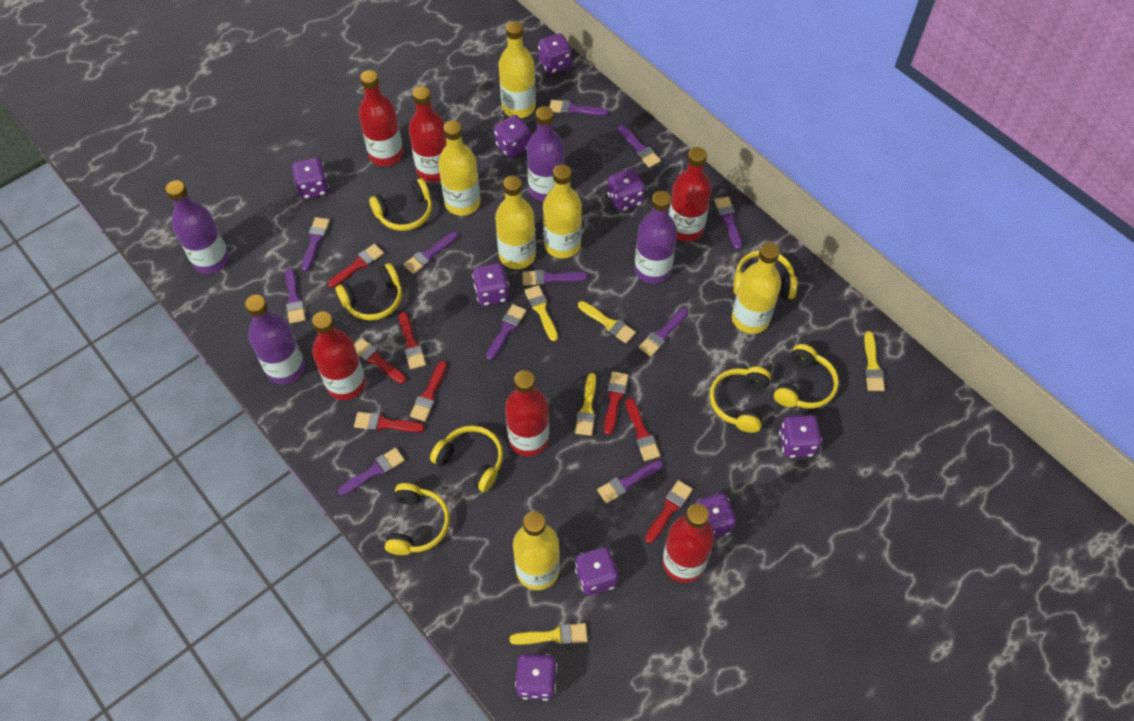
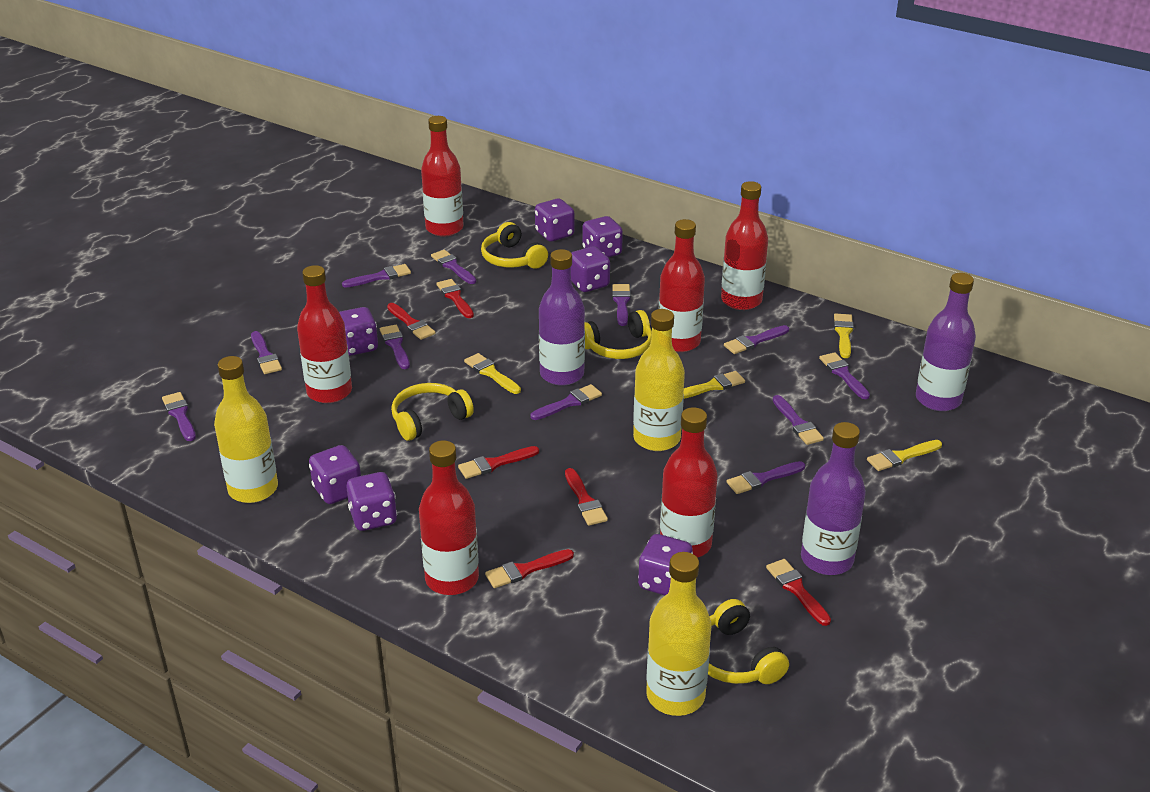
purple bottle: [166,180,229,274] [245,295,305,384] [527,106,564,202] [634,191,677,284] = 4 -> [539,249,585,386] [801,422,866,575] [916,273,976,411] = 3
purple dice: [292,158,329,199] [472,263,509,306] [494,115,531,158] [515,654,557,701] [538,33,572,74] [575,547,619,596] [607,168,645,212] [694,493,737,538] [779,415,822,458] = 9 -> [309,445,361,504] [339,307,378,356] [346,472,397,531] [535,198,574,241] [571,246,610,292] [582,216,623,258] [638,534,693,595] = 7
red brush: [328,244,384,288] [354,338,406,384] [354,412,425,432] [399,312,426,369] [410,361,447,421] [604,371,628,435] [626,398,660,461] [645,480,693,543] = 8 -> [387,303,436,340] [436,279,474,318] [458,446,539,479] [485,549,574,588] [565,468,608,526] [766,559,831,626] = 6
yellow bottle: [438,121,480,216] [495,176,536,269] [499,21,536,118] [513,511,560,590] [543,165,582,259] [732,242,781,334] = 6 -> [214,356,278,503] [633,309,685,451] [646,552,711,716] = 3
yellow brush: [510,623,588,645] [524,285,558,341] [575,373,596,436] [578,301,636,343] [864,331,885,391] = 5 -> [464,353,521,394] [684,371,745,399] [834,313,854,358] [867,440,942,471] = 4
yellow headphones: [335,263,402,320] [369,178,432,231] [385,483,450,555] [430,425,503,492] [710,367,771,433] [733,250,797,299] [774,344,839,409] = 7 -> [391,383,474,441] [481,222,548,269] [585,310,652,359] [708,599,789,684] = 4

